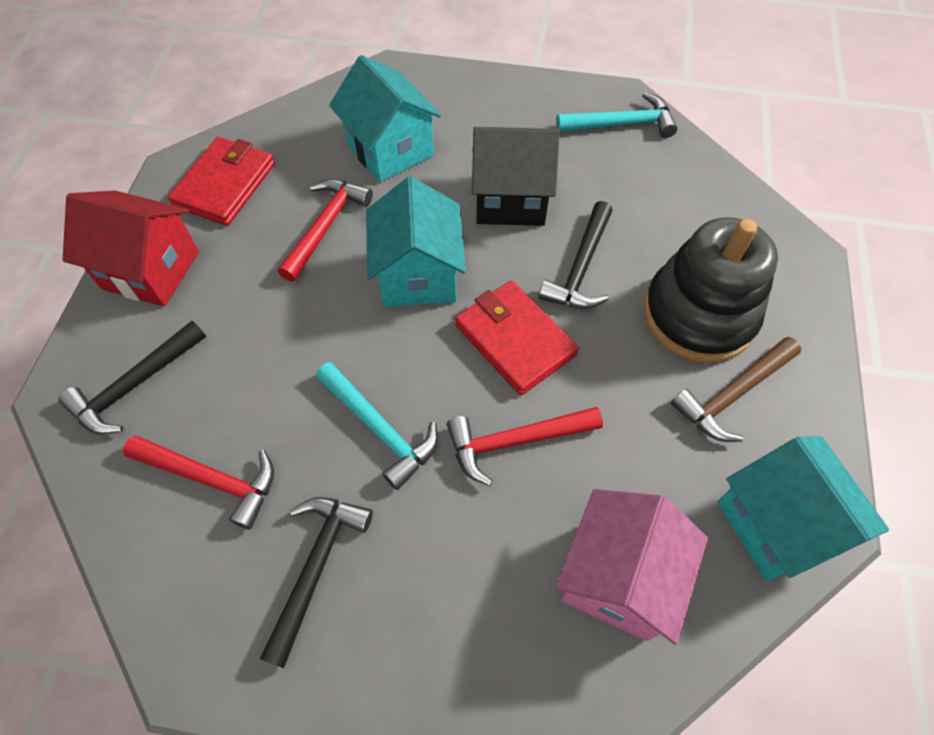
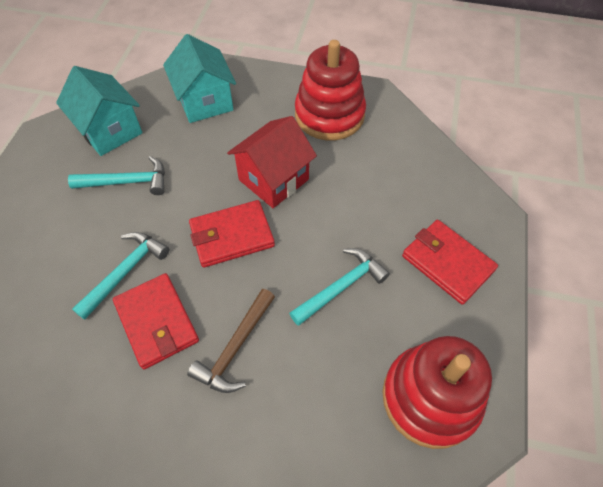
black hammer: [58,321,206,435] [260,497,373,668] [538,201,613,309] = 3 -> none = 0
black house: [472,127,560,226] = 1 -> none = 0
black stacking toy: [644,217,778,363] = 1 -> none = 0
pink house: [556,489,708,644] = 1 -> none = 0
red hammer: [123,435,274,530] [278,179,373,282] [447,407,603,486] = 3 -> none = 0
red stacking toy: none = 0 -> [295,40,366,140] [382,336,492,449] = 2
red wallet: [168,137,275,226] [455,281,579,395] = 2 -> [113,273,199,369] [189,200,275,268] [402,220,498,305] = 3
turquoise hammer: [316,362,438,490] [556,92,678,138] = 2 -> [68,156,165,195] [72,232,169,320] [289,248,390,326] = 3
turquoise house: [329,55,442,182] [366,176,466,307] [717,437,889,581] = 3 -> [56,66,142,156] [163,34,236,123] = 2

